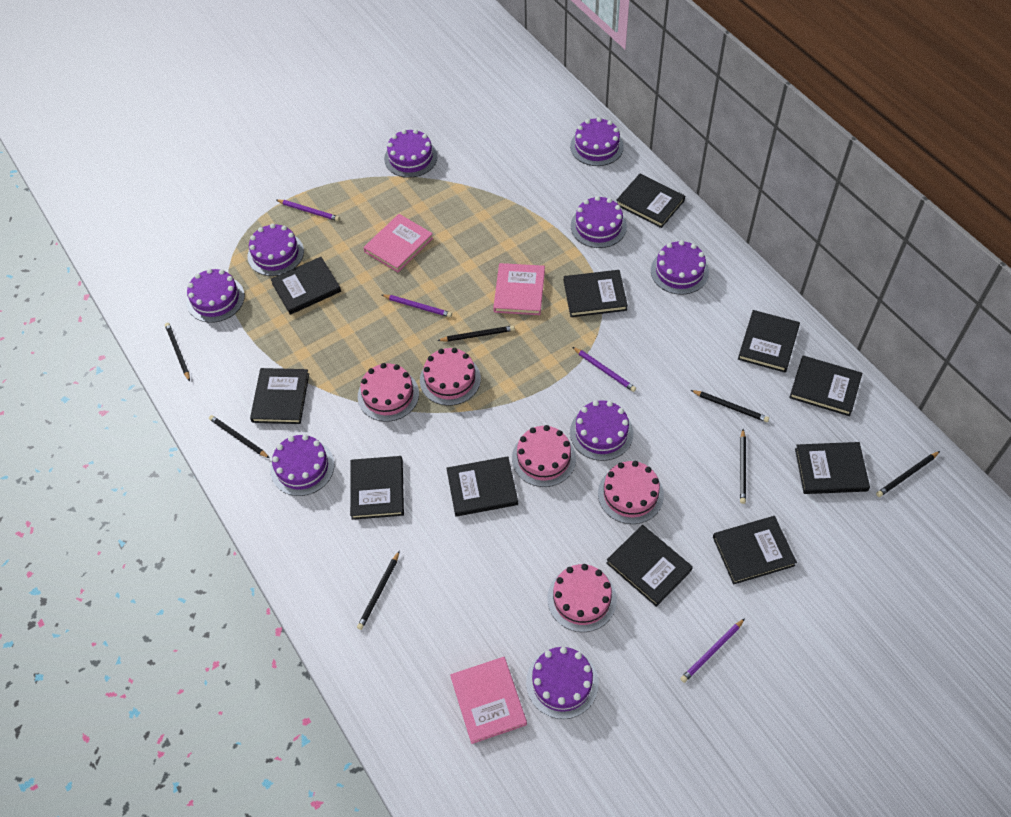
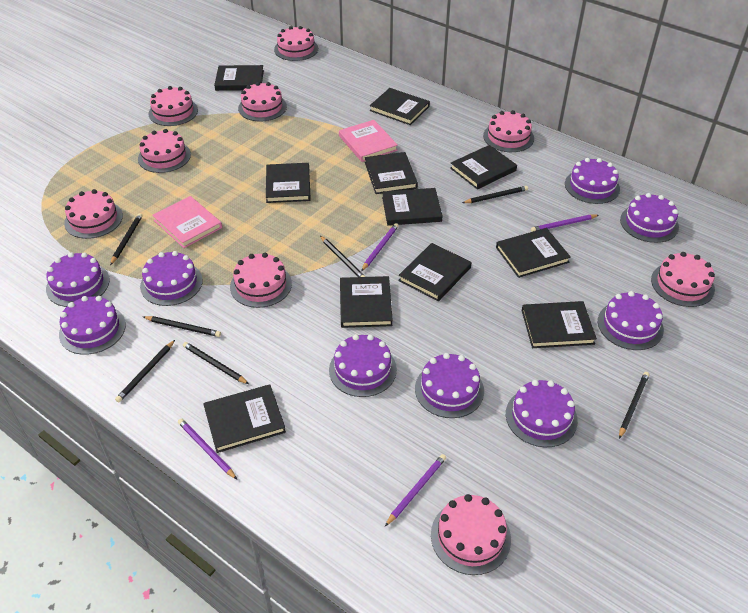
pink book: [363,214,433,272] [450,657,527,744] [493,263,545,315] = 3 -> [152,196,222,248] [339,120,398,162] = 2
pink cake: [358,363,419,422] [420,348,481,406] [512,425,576,487] [547,564,617,632] [598,461,664,524] = 5 -> [64,189,123,239] [138,129,191,173] [149,86,198,126] [230,253,292,308] [238,82,287,121] [274,26,318,61] [431,494,511,575] [483,110,534,152] [651,252,715,307] = 9

